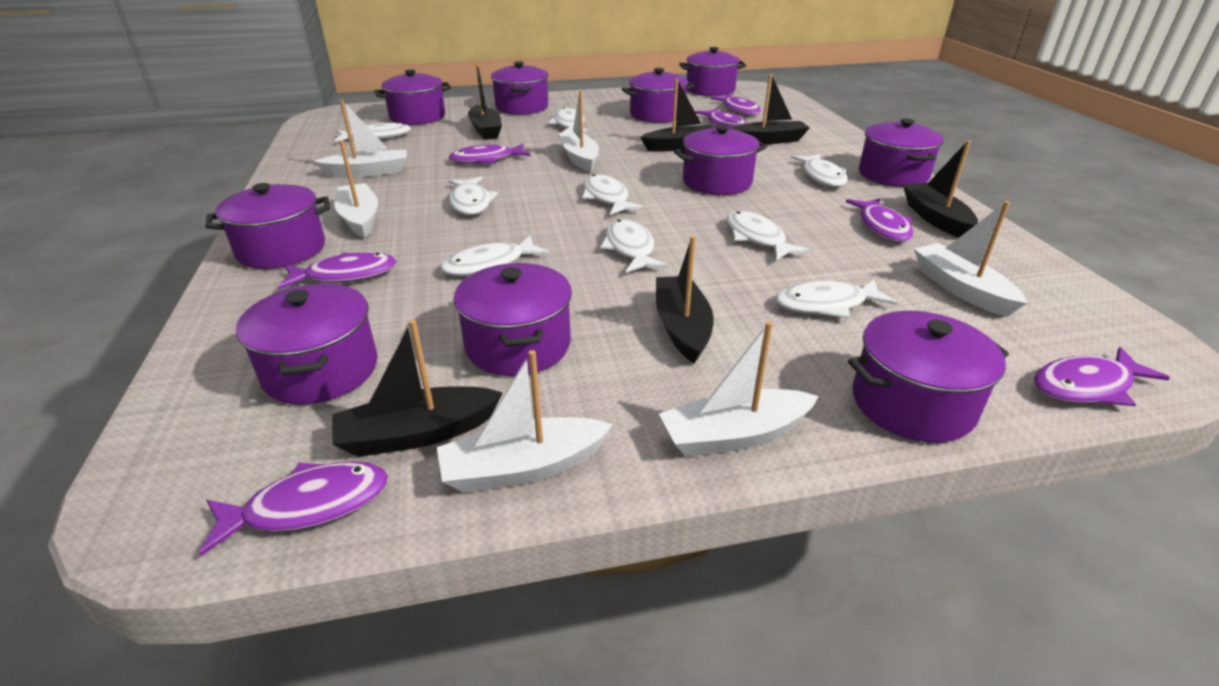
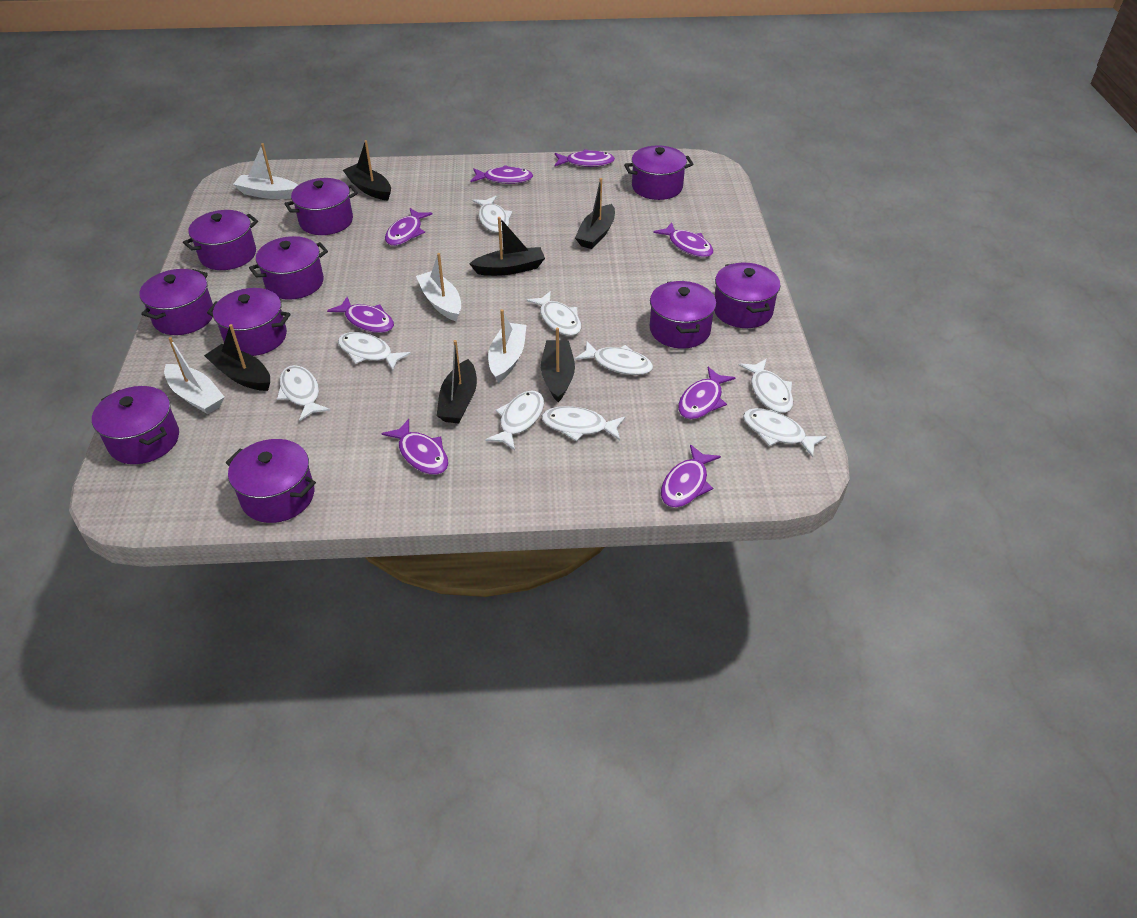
purple fish: [199,461,388,557] [278,252,397,289] [449,144,530,164] [695,108,747,129] [711,94,761,115] [846,198,913,242] [1034,347,1170,406] = 7 -> [327,297,394,333] [382,419,449,475] [385,208,432,246] [470,165,533,184] [555,149,615,167] [653,222,713,257] [661,444,721,508] [678,367,735,419] = 8
white boat: [314,100,407,178] [334,141,378,238] [437,350,613,493] [559,90,599,172] [659,321,819,457] [914,201,1027,317] = 6 -> [164,337,225,414] [233,143,298,199] [416,253,461,321] [488,309,527,383] = 4

